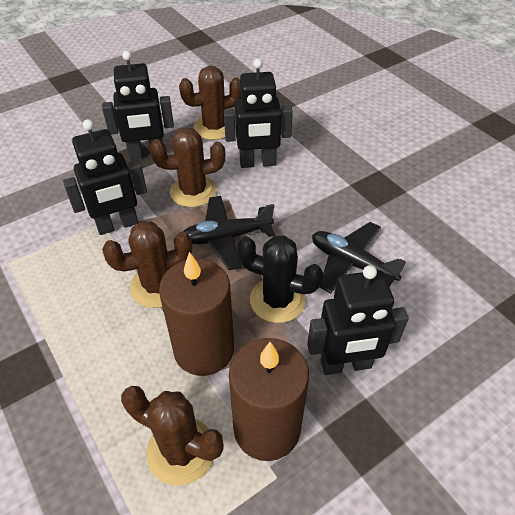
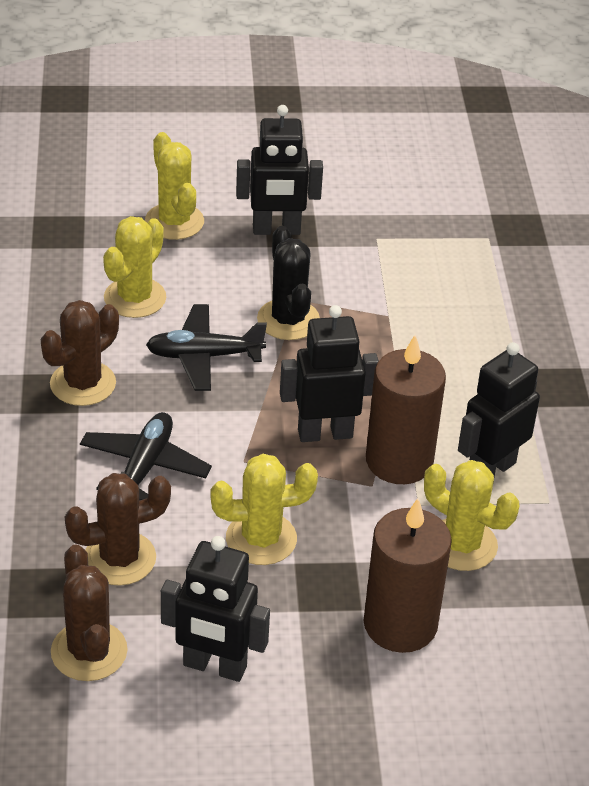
brown cactus: [102,221,192,308] [121,386,224,486] [150,127,225,207] [179,66,241,140] = 4 -> [41,300,119,406] [51,544,128,681] [65,473,171,586] = 3
yellow cactus: none = 0 -> [103,216,166,318] [145,132,204,240] [210,454,318,565] [424,460,519,571] = 4

